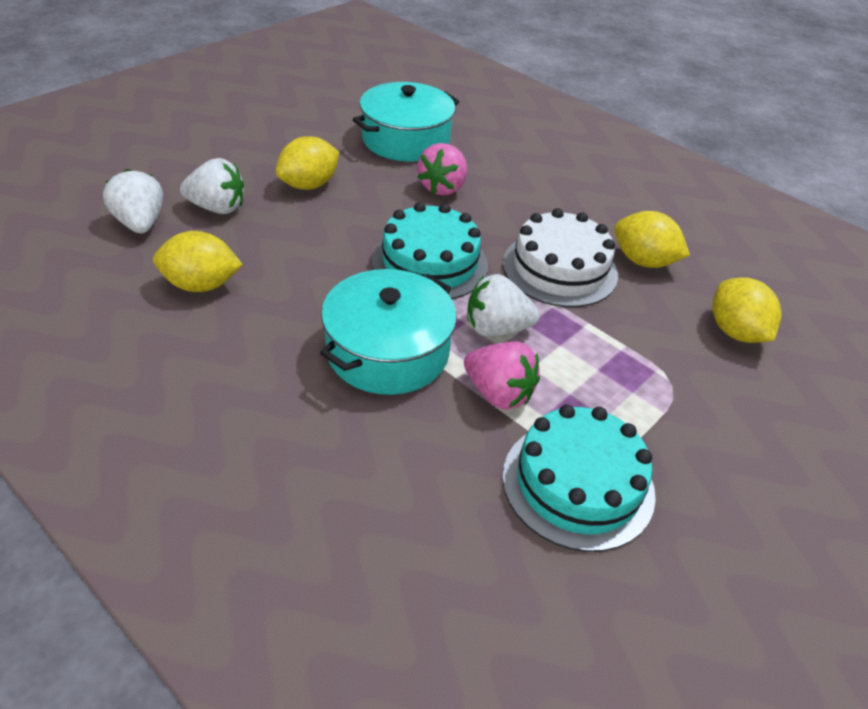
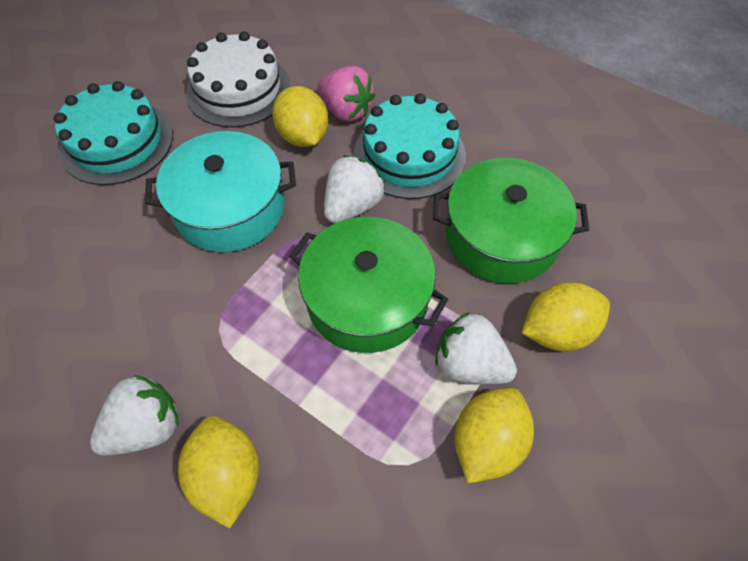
green pot: none = 0 -> [289,217,448,353] [433,158,589,283] = 2
pink strawberry: [417,143,467,196] [464,341,540,410] = 2 -> [317,66,375,122] = 1
turquoise pot: [320,269,457,395] [353,82,459,162] = 2 -> [145,131,296,252] = 1

